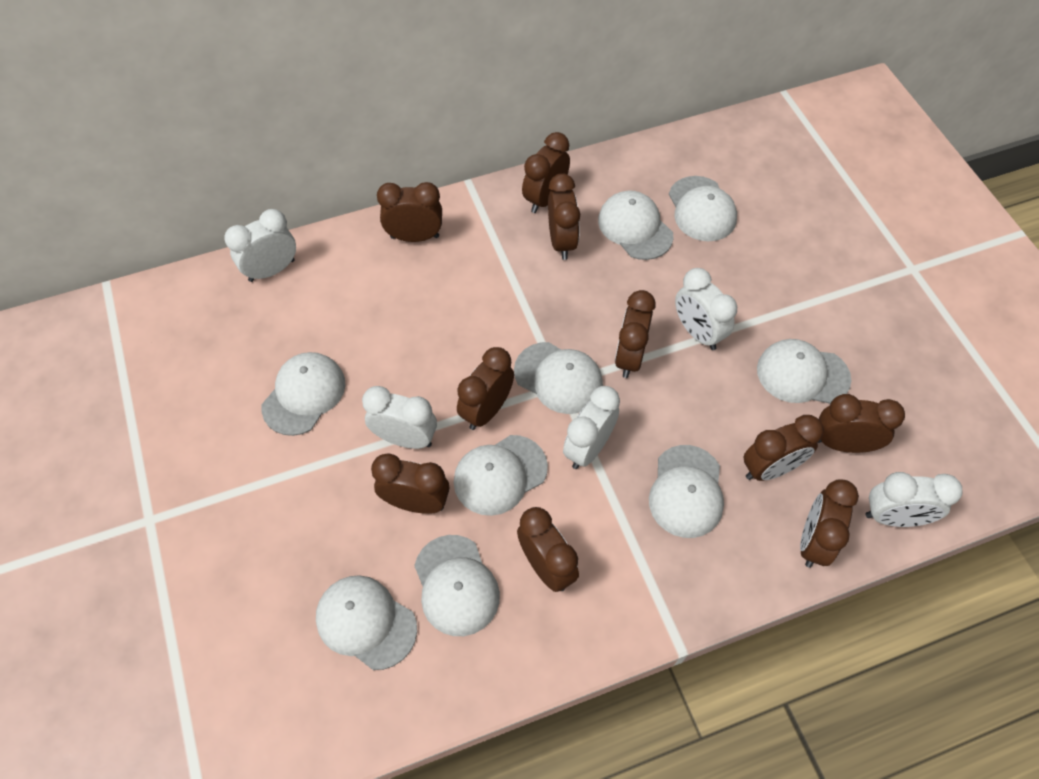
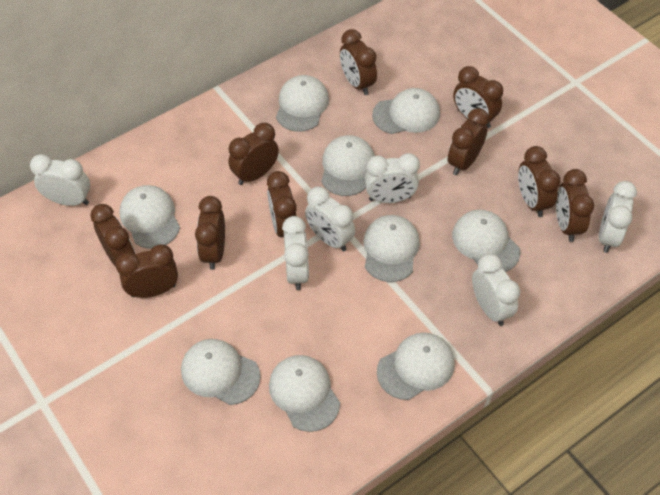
white clock: [224,209,296,282] [362,386,437,449] [563,386,620,469] [675,268,737,350] [866,472,963,527] = 5 -> [30,154,90,206] [282,216,309,290] [305,187,355,251] [365,153,420,203] [472,254,520,326] [599,181,637,253] = 6

